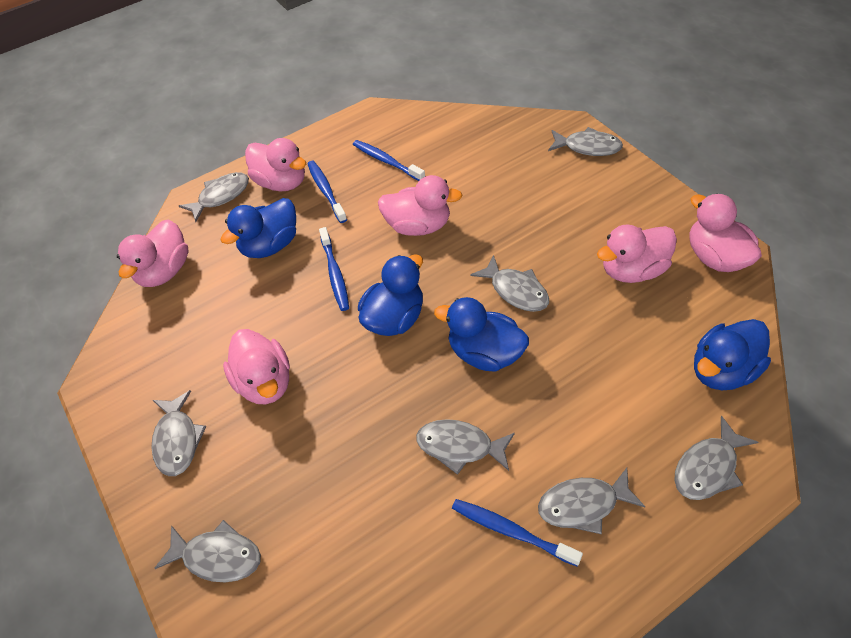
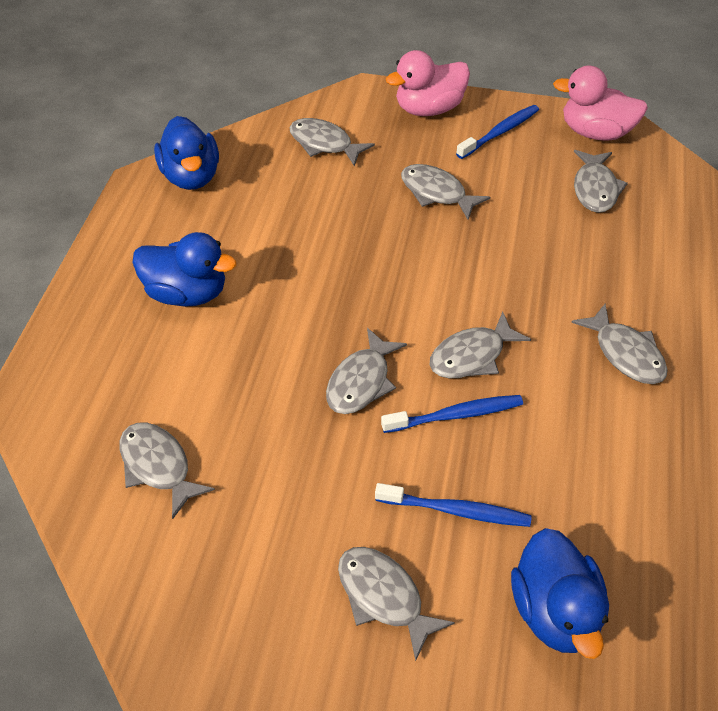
blue duck: [220,198,296,258] [358,254,423,336] [434,297,529,372] [694,319,771,390] = 4 -> [132,232,236,307] [154,116,219,190] [511,528,609,659] = 3
blue toothbrush: [307,161,347,223] [319,227,349,311] [353,140,425,181] [452,499,583,566] = 4 -> [375,483,532,527] [381,395,523,433] [456,105,539,159] = 3
pink duck: [117,219,189,287] [223,329,290,404] [245,138,306,191] [378,175,463,236] [597,225,677,283] [689,194,762,272] = 6 -> [386,50,470,116] [553,66,648,141] = 2

